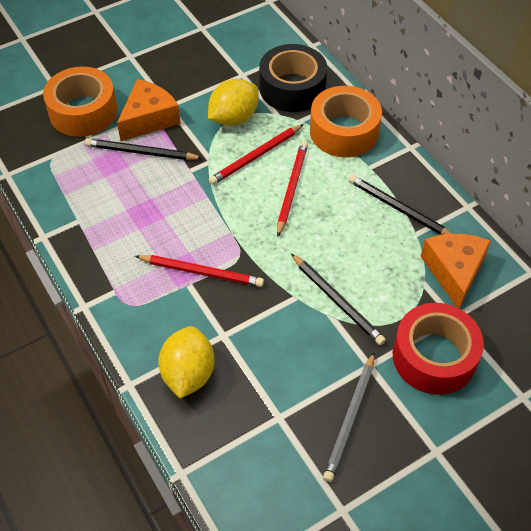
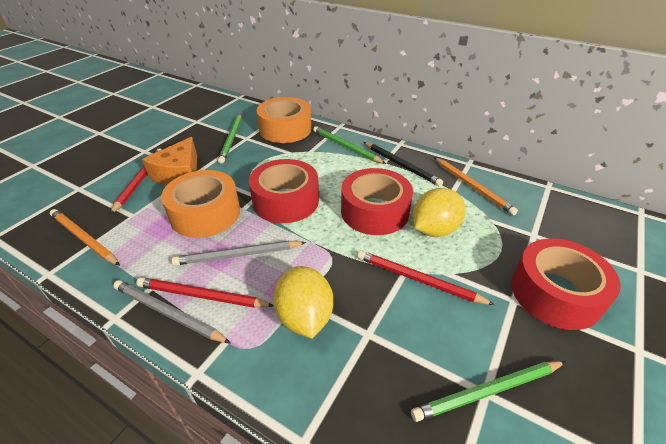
black pencil: [85,138,202,160] [291,254,386,345] [348,175,452,235] = 3 -> [364,142,443,187] = 1
black tape: [259,44,327,112] = 1 -> none = 0
green pencil: none = 0 -> [218,114,241,164] [313,126,386,164] [411,361,566,422] = 3
grey pencil: [323,352,375,482] = 1 -> [113,280,231,344] [171,241,306,266] = 2
orange cheese: [117,79,181,141] [421,234,491,309] = 2 -> [142,137,197,186] = 1
orange pencil: none = 0 -> [50,209,120,266] [434,157,518,215] = 2
red tape: [393,303,484,395] = 1 -> [249,159,319,223] [341,168,413,235] [511,238,621,330] = 3

